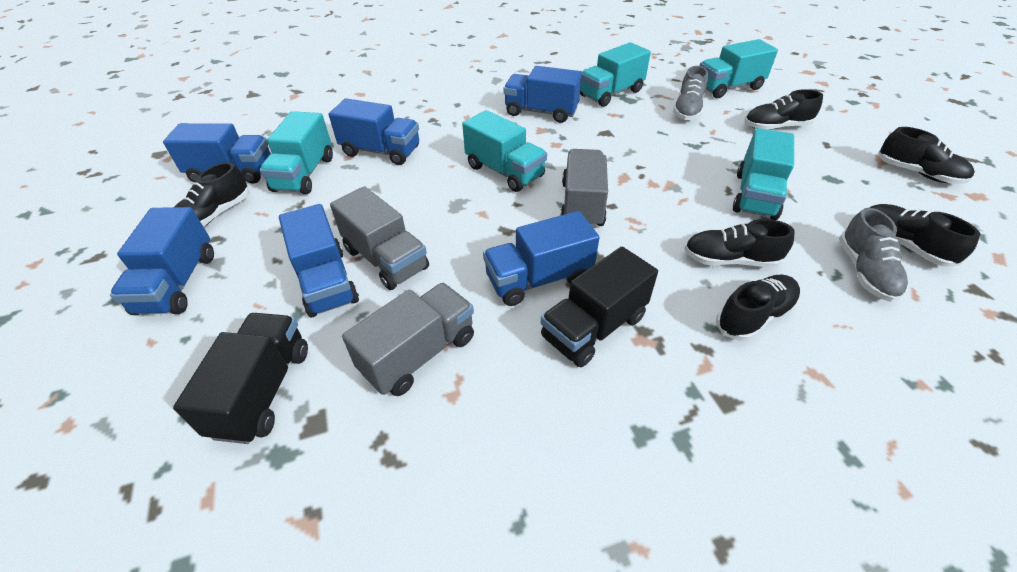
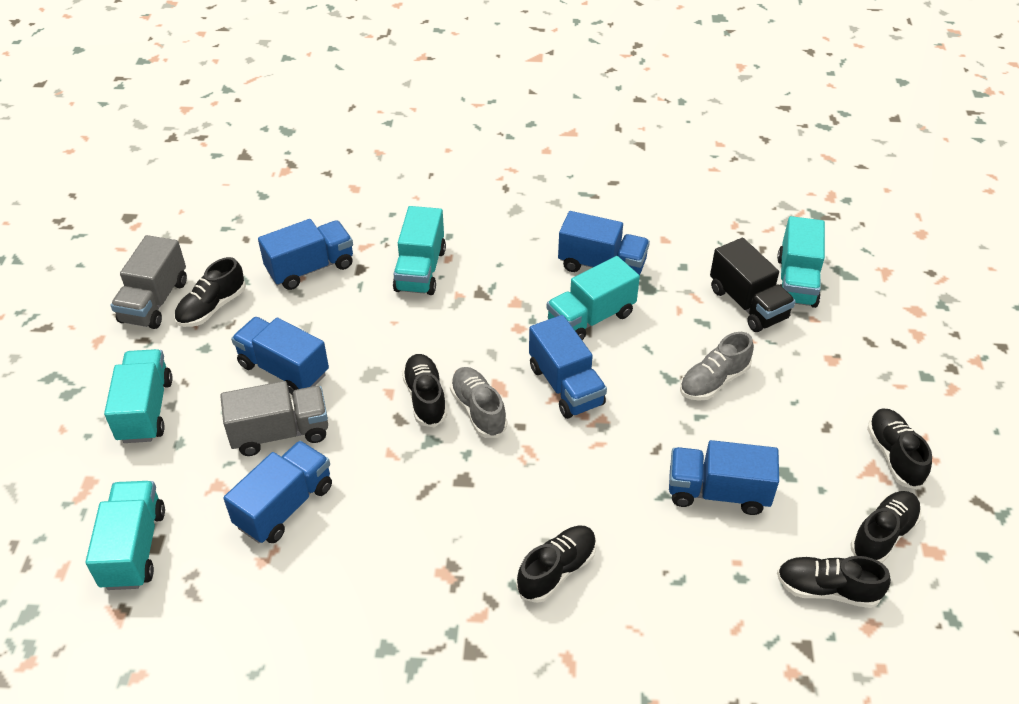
black truck: [173,313,308,444] [541,247,658,367] = 2 -> [710,238,796,332] = 1
grey truck: [330,186,429,290] [342,283,474,396] [560,149,608,228] = 3 -> [110,235,187,329] [220,381,328,456] = 2

